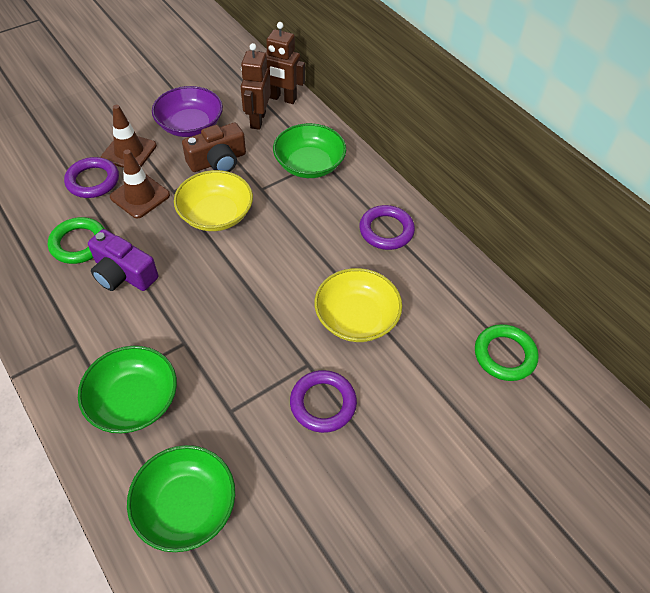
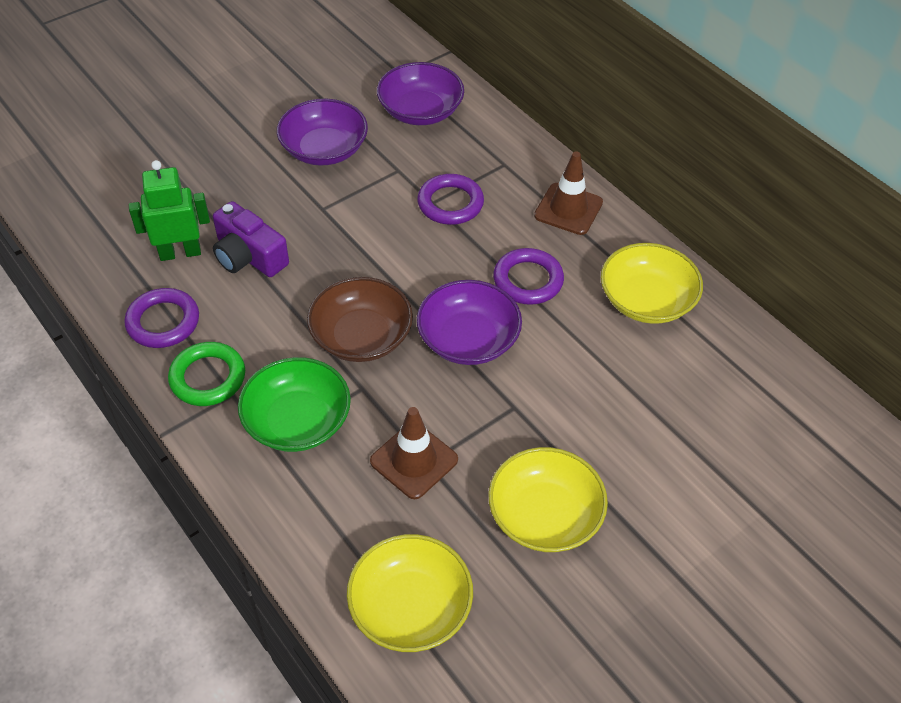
brown bowl: none = 0 -> [307,277,413,362] = 1
brown camera: [182,123,246,172] = 1 -> none = 0
brown robot: [241,43,271,130] [258,22,305,104] = 2 -> none = 0
green bowl: [78,346,177,433] [127,445,235,552] [273,123,346,178] = 3 -> [238,357,351,452] = 1
green ring: [48,217,105,264] [475,324,539,381] = 2 -> [168,342,245,406] = 1
green robot: none = 0 -> [129,160,210,261] = 1
purple bowl: [152,86,223,137] = 1 -> [277,99,368,165] [377,62,464,125] [417,280,522,365] = 3
yellow bowl: [174,170,253,231] [314,268,402,342] = 2 -> [347,534,473,652] [489,447,608,552] [601,243,703,324] = 3

